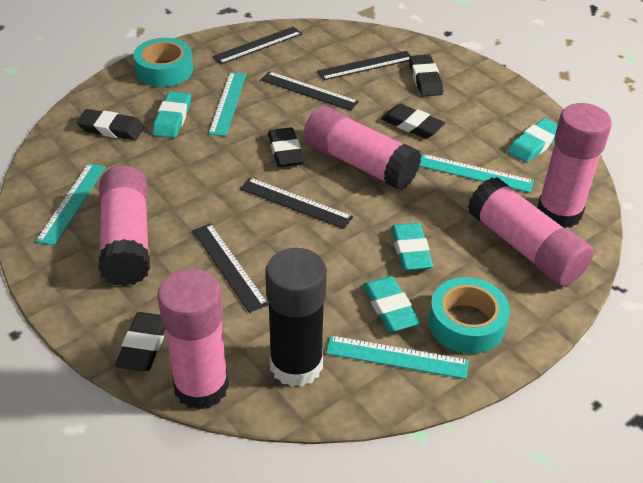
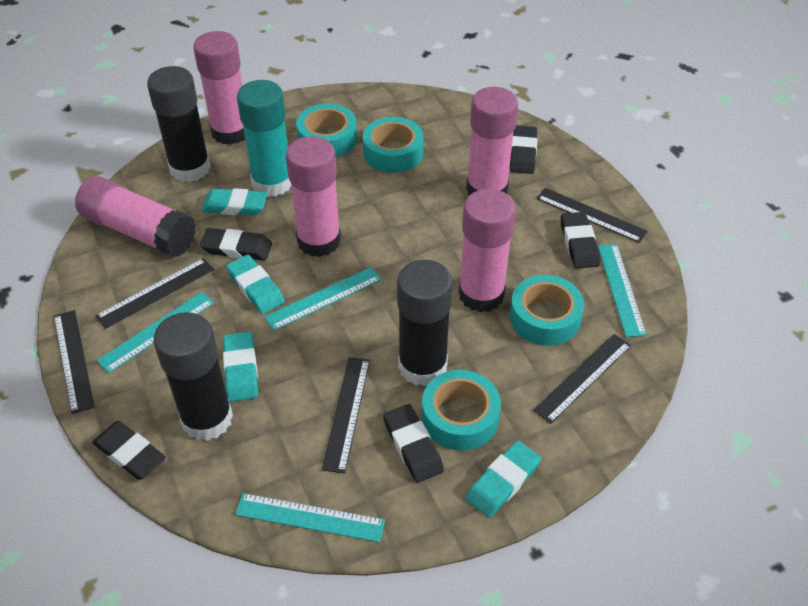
black glue stick: [265,248,327,387] = 1 -> [147,66,211,182] [153,312,233,441] [397,260,453,386] = 3
turquoise glue stick: none = 0 -> [237,80,291,197] = 1
turquoise tape: [133,38,193,87] [429,277,510,354] = 2 -> [296,104,357,157] [363,117,424,173] [422,370,501,451] [510,275,584,346] = 4

